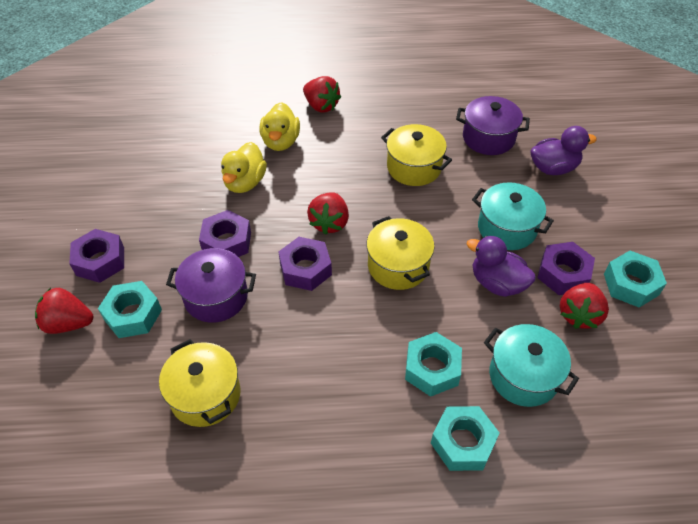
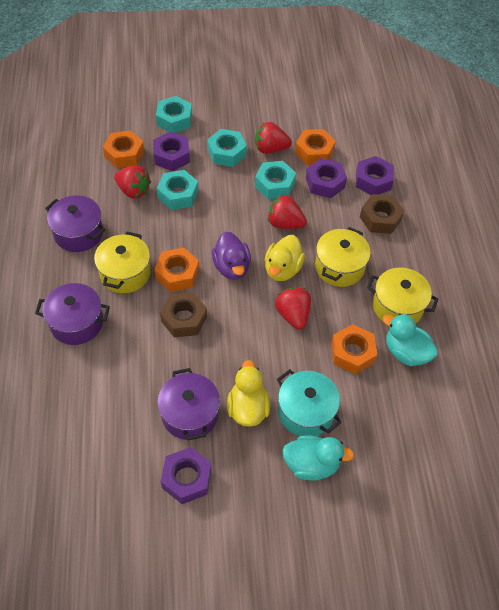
brown nut: none = 0 -> [160,292,207,337] [360,194,404,234] = 2
orange nut: none = 0 -> [103,130,144,168] [154,247,199,292] [295,129,336,165] [331,324,377,374] = 4
purple duck: [467,236,536,297] [530,126,597,175] = 2 -> [212,232,251,280] = 1
purple pot: [166,248,256,323] [456,96,530,155] = 2 -> [35,283,110,345] [45,195,105,252] [157,368,220,441] = 3
turquoise duck: none = 0 -> [282,435,355,481] [383,314,438,366] = 2
turquoise pot: [472,182,554,250] [484,324,579,407] = 2 -> [277,369,342,436] = 1

